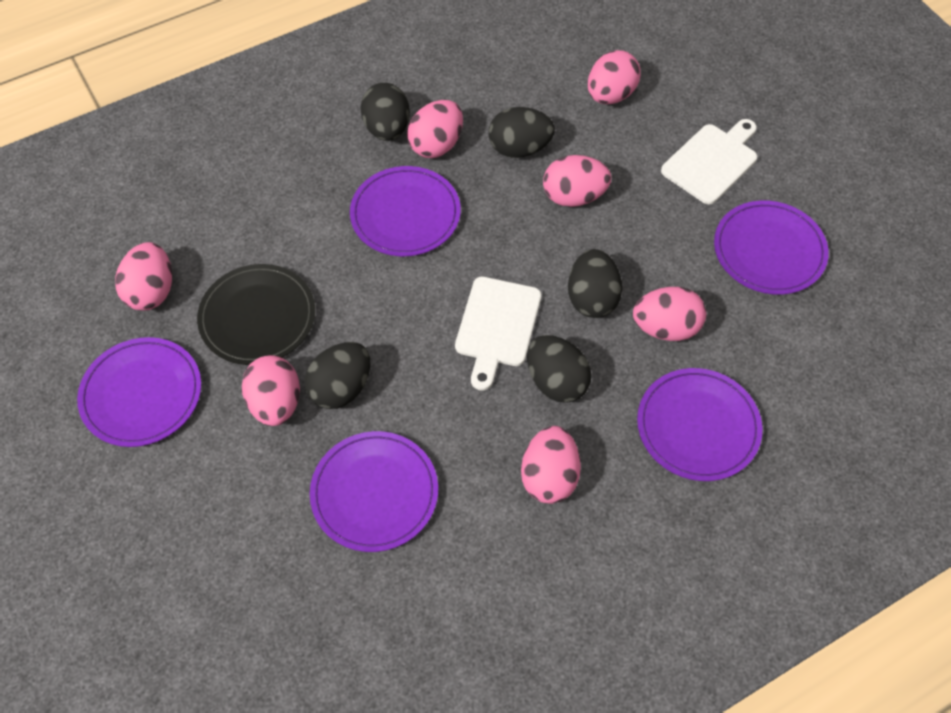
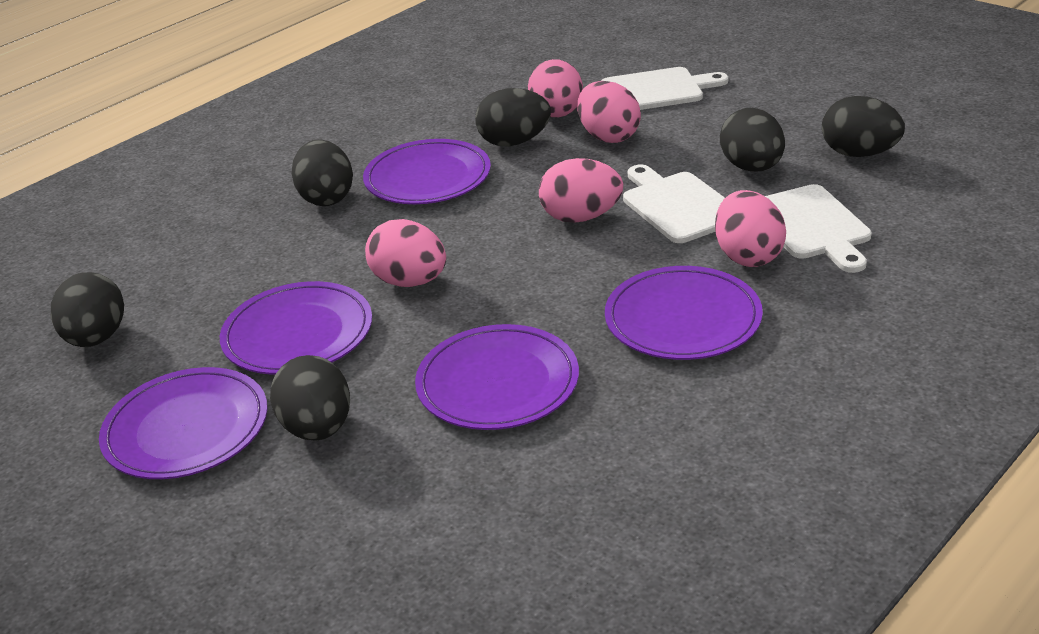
black egg: [304,342,370,409] [360,83,410,141] [489,107,555,158] [527,335,592,403] [568,249,622,318] = 5 -> [51,272,124,347] [270,355,350,441] [292,140,353,206] [475,88,551,146] [720,108,785,172] [822,96,905,157] = 6
black plate: [197,264,315,365] = 1 -> none = 0
pink egg: [115,242,172,311] [242,355,300,426] [407,100,463,158] [521,426,581,504] [543,155,611,207] [588,50,641,104] [633,287,706,341] = 7 -> [365,219,446,287] [528,59,583,117] [539,158,623,223] [577,81,641,143] [715,190,786,267] = 5
white cutting board: [455,277,541,390] [661,119,757,205] = 2 -> [601,67,728,110] [623,164,725,243] [765,184,872,273] = 3

